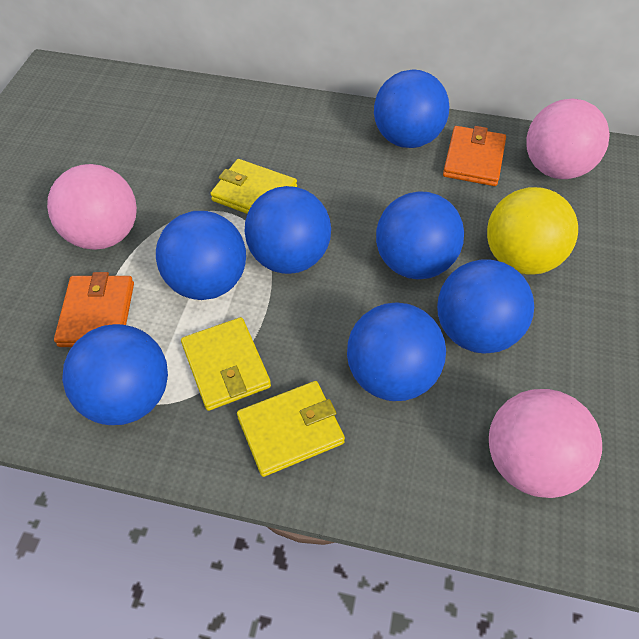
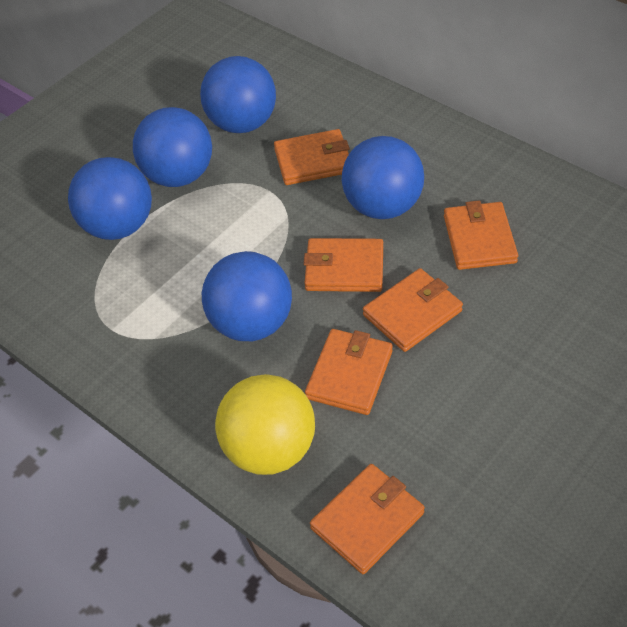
blue ball: [62,324,168,425] [156,211,246,300] [245,186,331,274] [347,302,446,401] [374,69,449,148] [376,191,464,279] [437,260,534,354] = 7 -> [68,157,152,240] [133,107,212,187] [200,56,276,133] [202,251,292,341] [342,136,424,219] = 5
orange wallet: [54,272,134,347] [443,126,506,186] = 2 -> [274,129,350,185] [304,238,383,292] [305,329,393,415] [310,464,425,574] [363,268,463,352] [444,201,518,270] = 6
pink ball: [47,164,137,250] [489,389,602,498] [526,98,610,179] = 3 -> none = 0
yellow wallet: [181,317,271,411] [210,159,297,214] [237,381,345,477] = 3 -> none = 0

